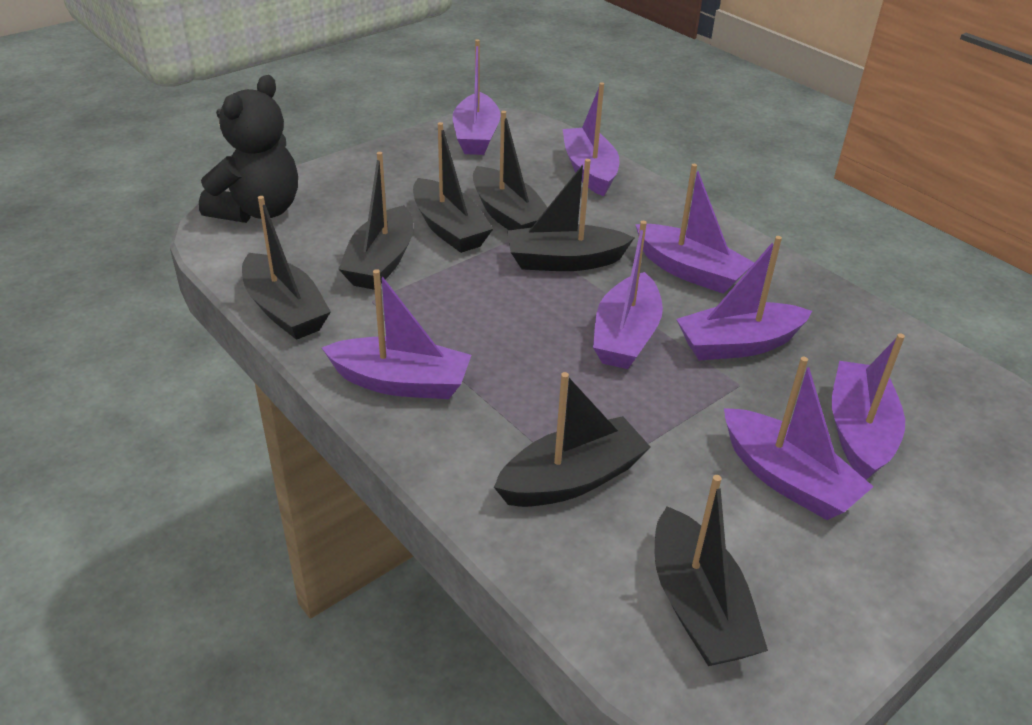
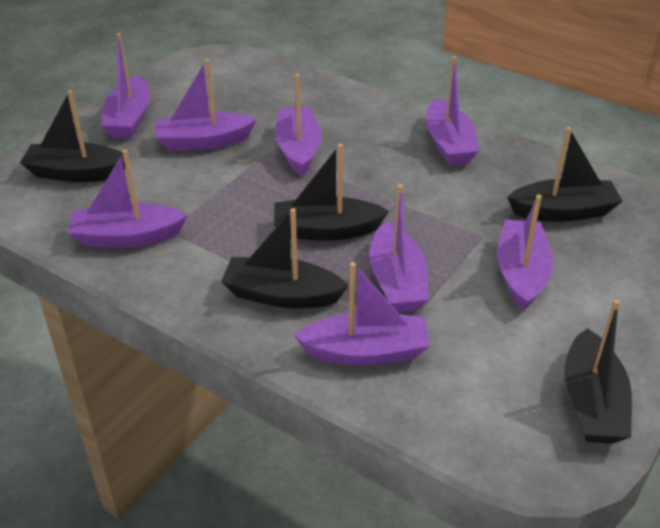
black boat: [242,196,331,340] [339,152,413,290] [413,122,493,253] [473,111,548,230] [494,372,651,507] [507,159,634,271] [655,475,768,666] = 7 -> [20,90,130,182] [221,208,349,309] [274,144,389,241] [507,127,622,222] [564,299,632,444] = 5
black teddy bear: [199,75,298,223] = 1 -> none = 0

